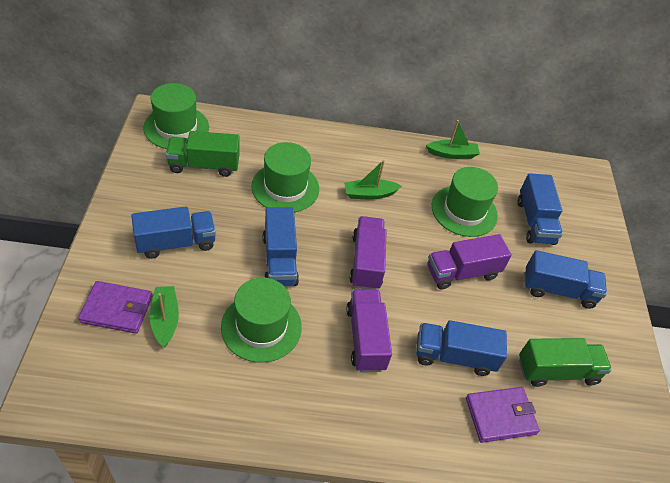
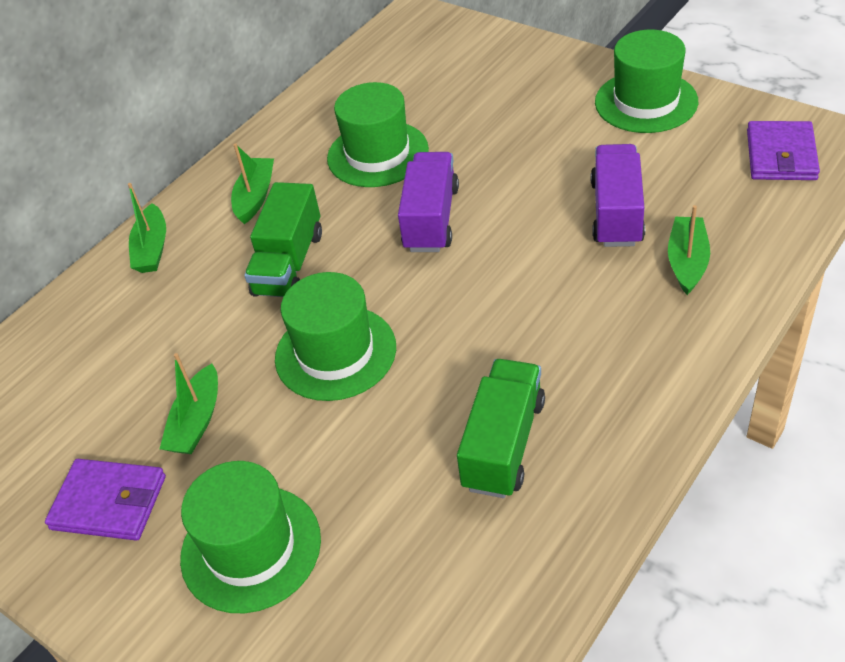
blue truck: [131,206,216,259] [263,207,299,286] [416,320,507,376] [518,173,563,245] [525,250,607,309] = 5 -> none = 0
green boat: [150,286,179,347] [344,160,402,199] [426,120,480,159] = 3 -> [128,183,166,273] [160,353,218,454] [231,143,274,224] [668,205,710,295] = 4
purple truck: [346,289,392,372] [349,216,387,289] [427,234,512,289] = 3 -> [398,152,459,252] [591,144,645,247] = 2

